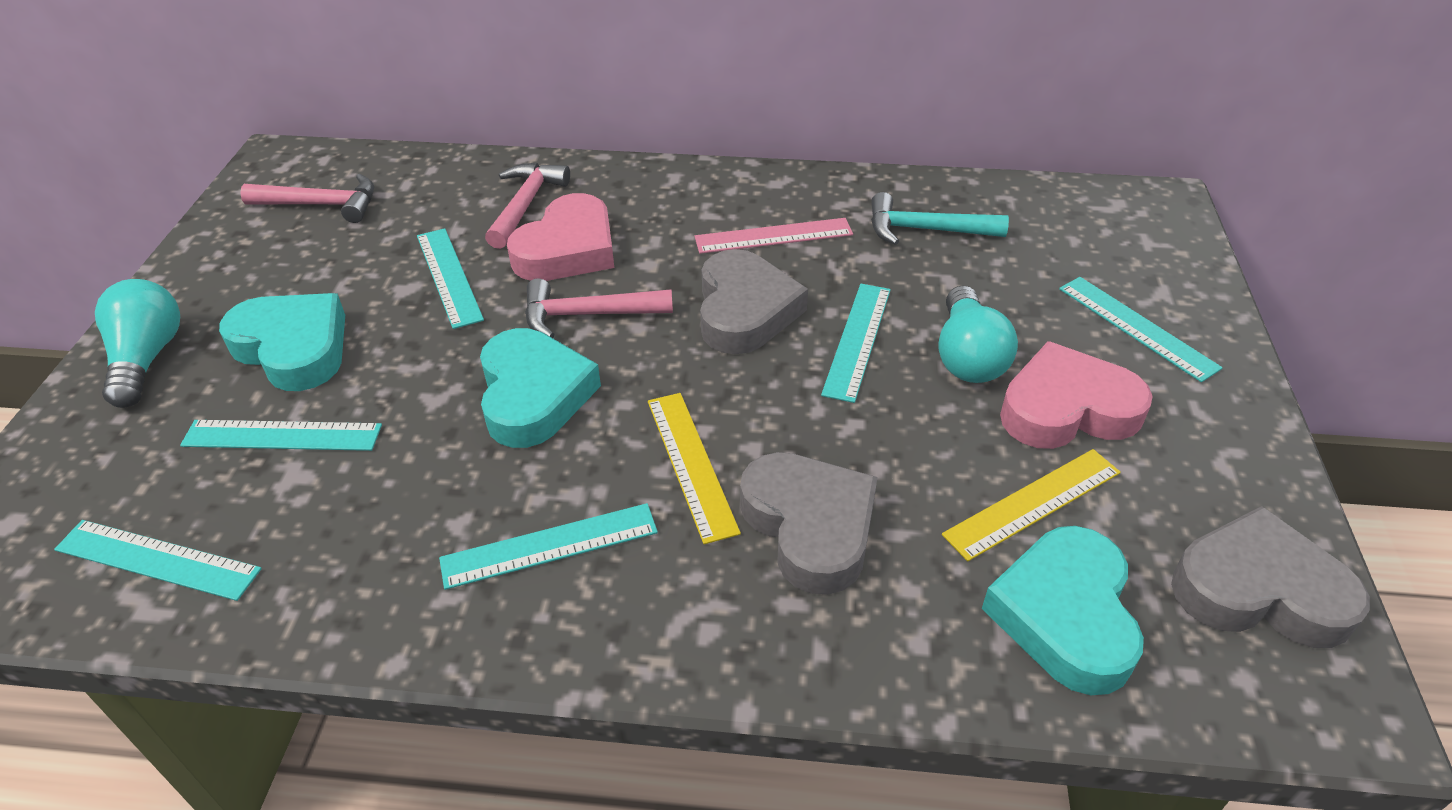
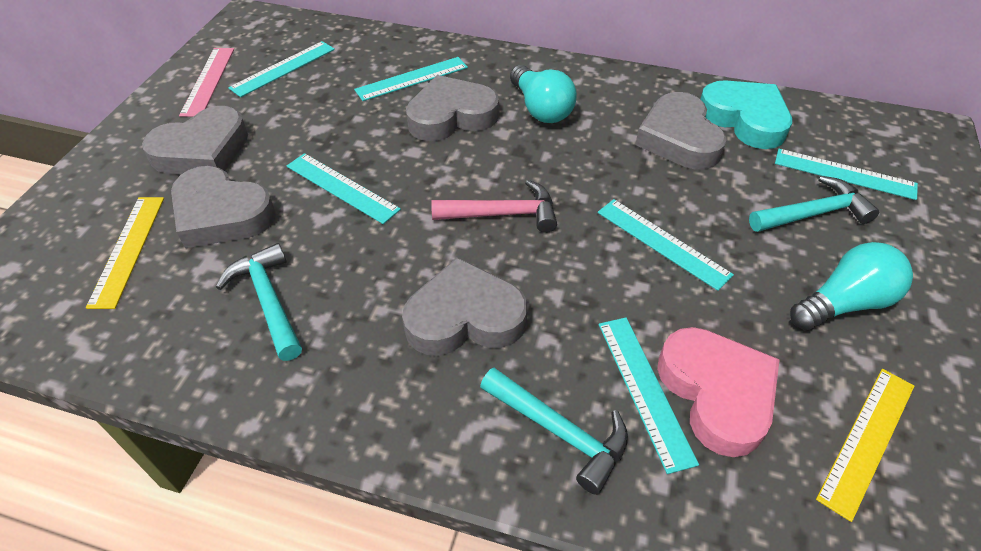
grey heart: [700,249,808,354] [740,452,878,595] [1171,506,1370,648] = 3 -> [142,106,248,174] [171,166,276,248] [402,257,528,356] [406,75,499,141] [635,92,727,169] = 5
pink hammer: [240,174,374,223] [485,163,570,249] [525,278,673,338] = 3 -> [431,180,557,233] = 1
pink heart: [507,193,614,281] [1000,341,1153,449] = 2 -> [657,327,780,457] = 1
turquoise hammer: [871,192,1009,245] = 1 -> [216,243,302,361] [480,368,628,495] [749,176,879,232] = 3
turquoise heart: [219,293,345,391] [480,328,601,448] [982,526,1144,695] = 3 -> [700,80,792,149] = 1

